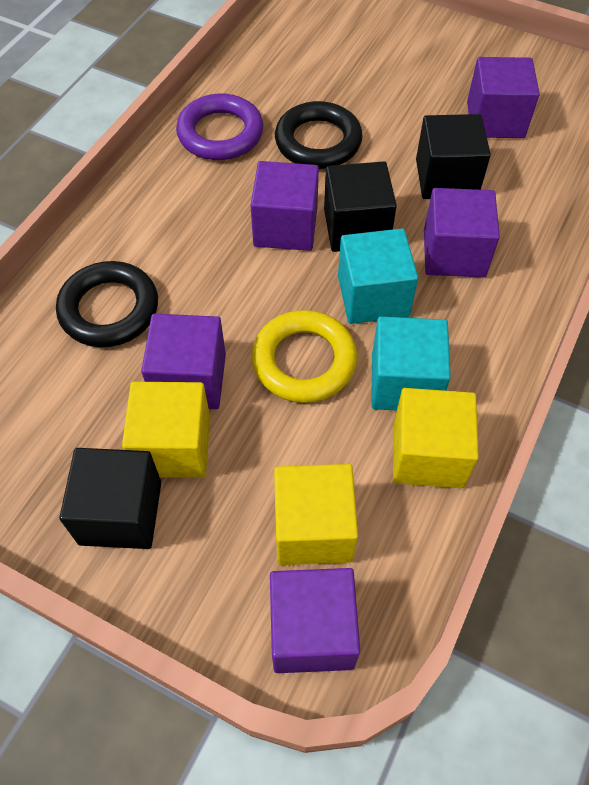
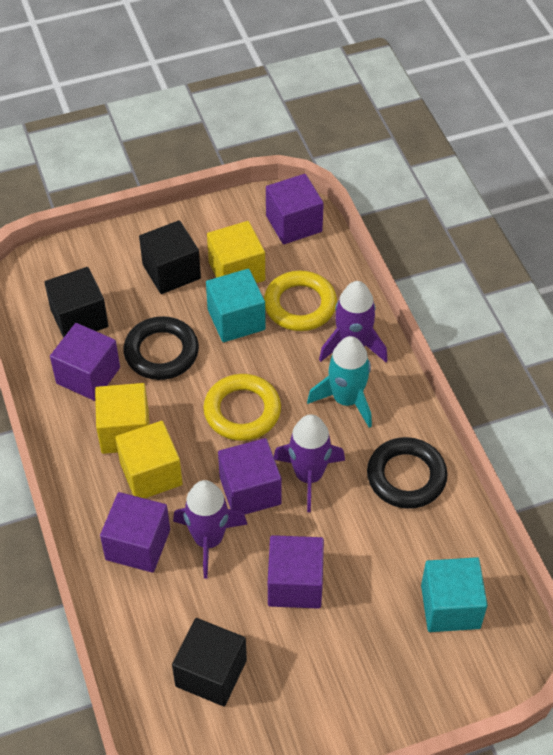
purple ring: [176,93,263,160] = 1 -> none = 0
purple rocket: none = 0 -> [173,480,247,579] [274,414,345,512] [319,281,388,362] = 3
turquoise rocket: none = 0 -> [307,336,372,428] = 1
yellow ring: [252,310,357,403] = 1 -> [203,374,281,441] [264,270,337,331] = 2

